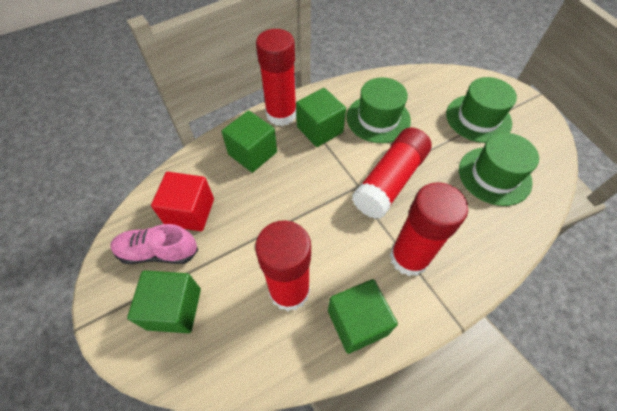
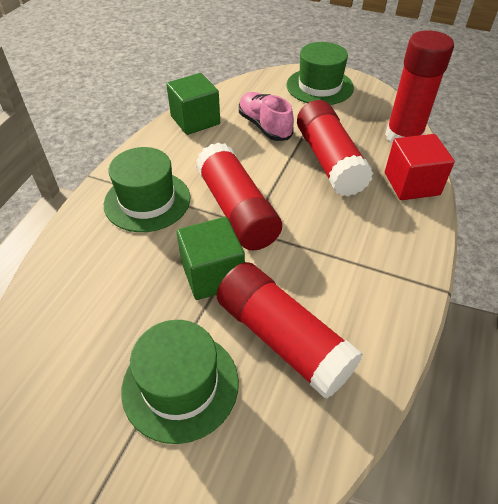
green cube: [127,270,201,333] [221,110,277,173] [296,88,346,147] [328,279,398,354] = 4 -> [166,73,220,135] [177,217,245,300] = 2

